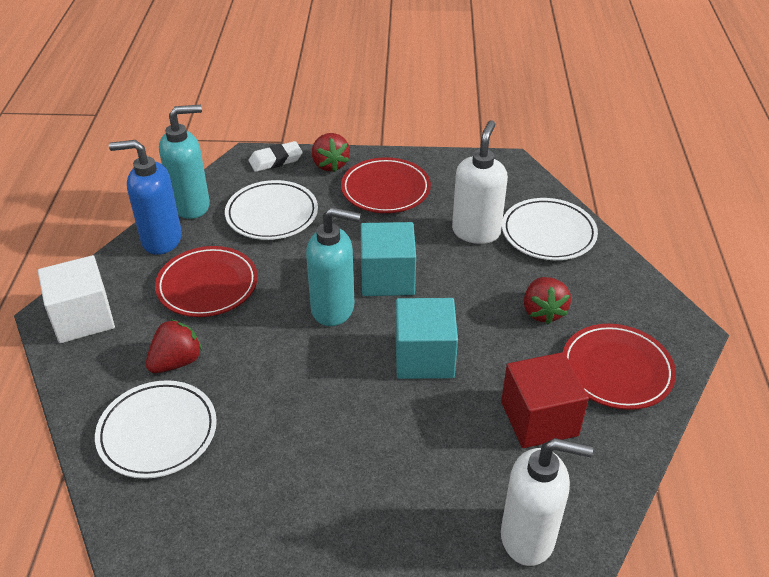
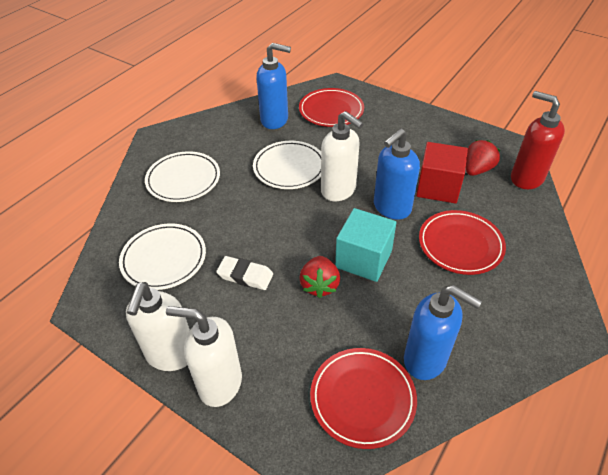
blue soap dispenser: [109,140,182,255] = 1 -> [256,43,291,129] [374,128,420,220] [404,285,482,380] = 3
red soap dispenser: none = 0 -> [511,91,565,189] = 1
red strawberry: [146,319,202,373] [312,133,350,172] [524,277,571,324] = 3 -> [299,256,340,298] [466,140,500,176] = 2
turquoise cube: [361,222,416,296] [396,298,458,379] = 2 -> [335,208,397,282] = 1
turquoise soap dispenser: [159,105,210,219] [306,207,361,326] = 2 -> none = 0
white cube: [38,255,115,343] = 1 -> none = 0
white soap dispenser: [452,120,508,244] [501,438,593,566] = 2 -> [126,282,190,371] [166,306,242,407] [321,111,363,201] = 3

